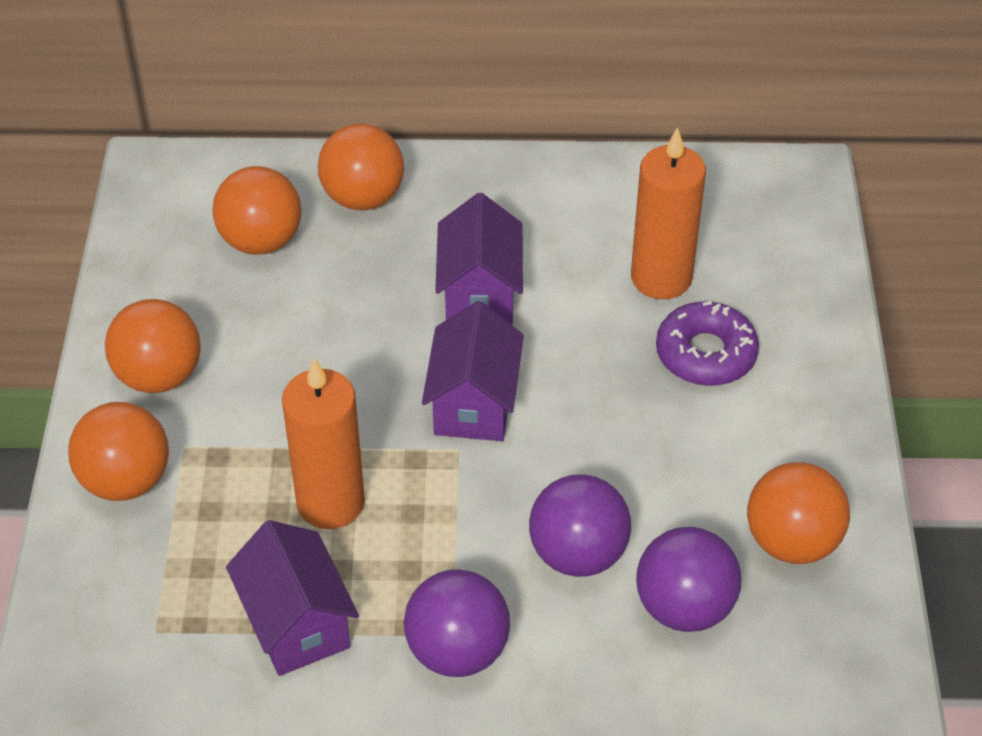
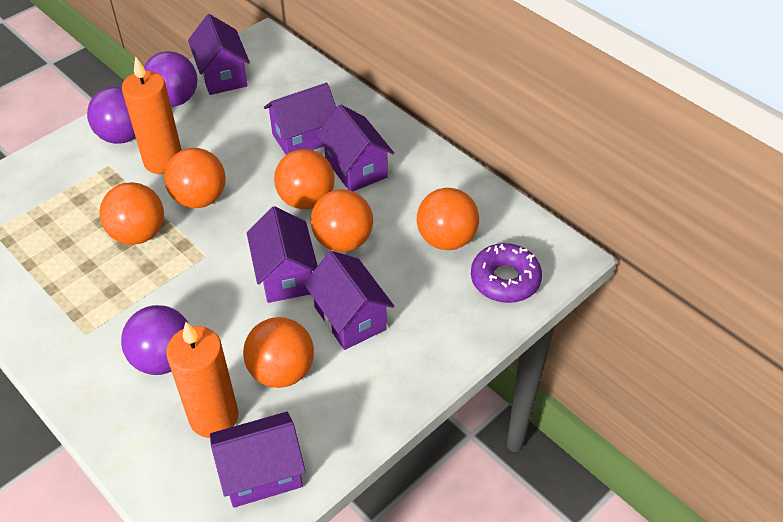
orange ball: [68,402,169,501] [105,299,201,393] [212,166,302,255] [318,124,404,210] [747,462,850,564] = 5 -> [99,182,164,245] [164,148,226,208] [243,317,314,388] [274,149,335,210] [311,189,373,252] [417,188,479,250] = 6
purple house: [226,520,359,676] [422,301,524,441] [435,193,523,324] = 3 -> [188,14,250,95] [210,412,306,508] [247,206,318,303] [264,83,337,155] [304,251,394,350] [317,105,394,191] = 6

